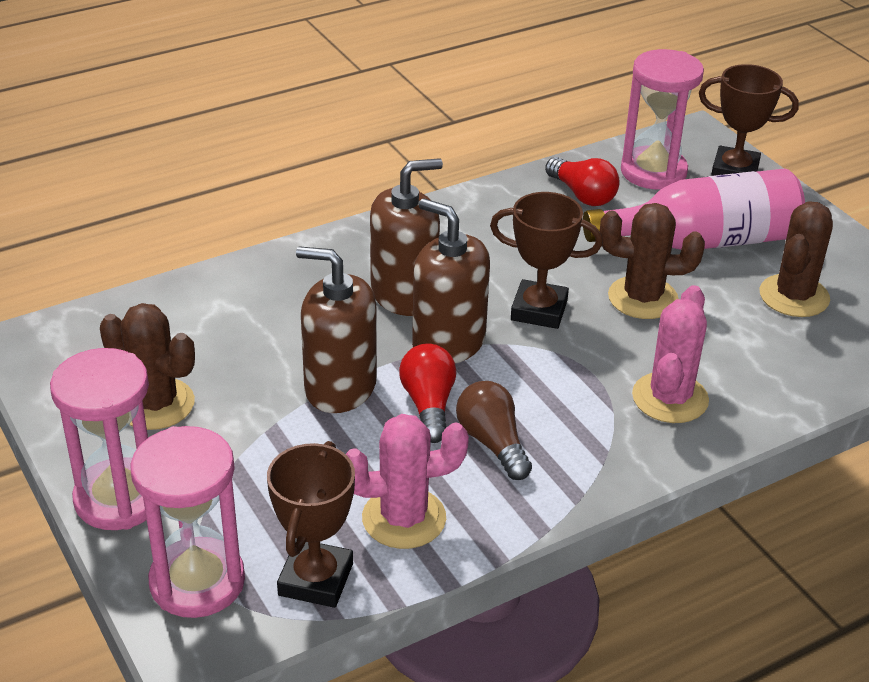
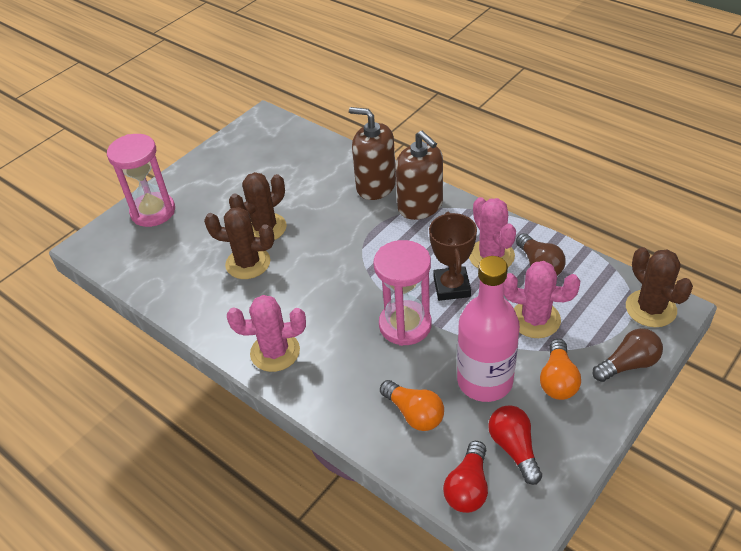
brown light bulb: [456,381,532,480] = 1 -> [516,233,566,276] [593,328,663,382] = 2
brown soap dispenser: [296,246,377,413] [370,158,443,316] [412,198,490,364] = 3 -> [349,107,396,200] [396,131,443,220] = 2
brown trophy: [267,441,355,608] [490,192,603,329] [699,64,799,176] = 3 -> [429,212,477,301] = 1
orange light bulb: none = 0 -> [380,380,444,431] [540,339,581,400] = 2
pink cactus: [346,414,469,549] [632,285,709,423] = 2 -> [227,295,306,372] [469,197,516,268] [504,261,580,338] = 3
pink hourglass: [50,348,149,530] [130,426,245,618] [621,49,704,190] = 3 -> [107,134,175,227] [373,240,432,346] = 2

